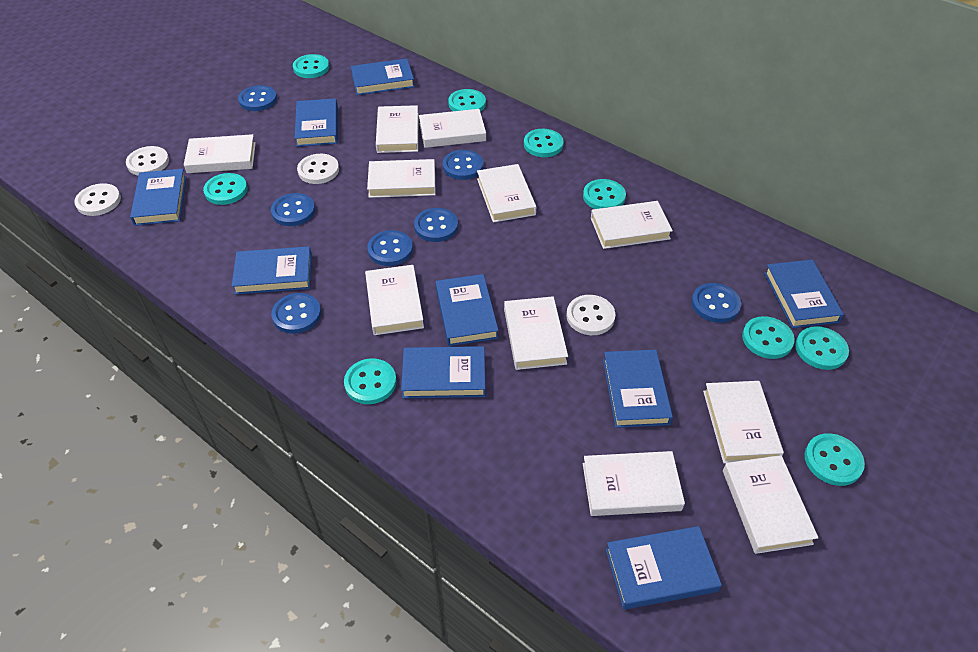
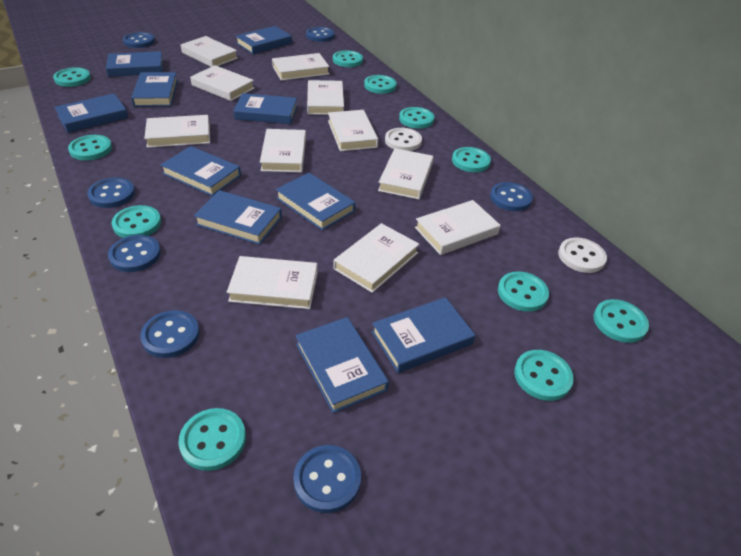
blue book: [130,169,186,226] [232,246,312,295] [295,98,338,147] [351,59,415,95] [401,346,485,399] [436,274,499,346] [603,350,673,428] [606,526,722,610] [764,260,844,328] = 9 -> [54,93,128,133] [106,51,163,77] [131,72,178,107] [160,146,241,196] [194,190,282,245] [234,93,297,124] [236,26,292,54] [276,173,355,230] [296,317,389,413] [372,297,475,373] = 10
turquoise button: [203,173,248,205] [293,54,329,78] [344,359,397,404] [448,89,486,112] [524,129,564,157] [583,179,626,209] [742,316,795,359] [795,326,849,370] [805,433,865,486] = 9 -> [53,67,91,87] [68,135,112,160] [112,205,161,238] [178,408,246,471] [333,50,363,67] [364,75,397,94] [399,107,434,129] [452,147,491,172] [498,271,549,312] [514,350,574,401] [593,299,649,343] = 11
white button: [74,183,121,216] [126,146,169,176] [297,154,339,184] [566,295,615,335] = 4 -> [385,128,422,151] [558,237,607,273] = 2

